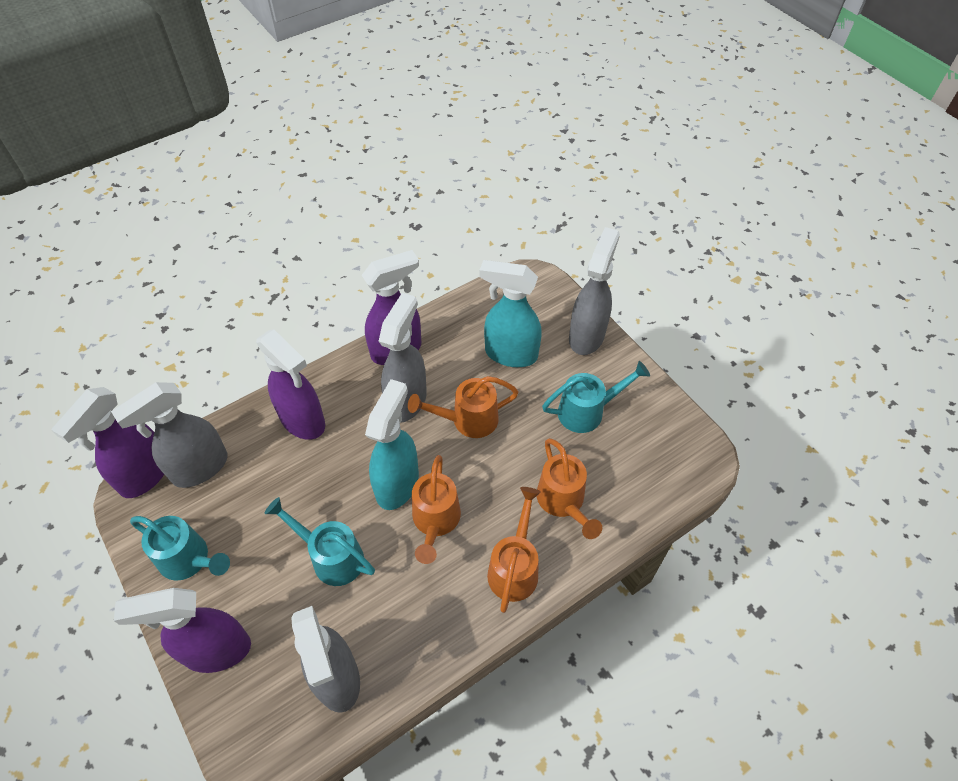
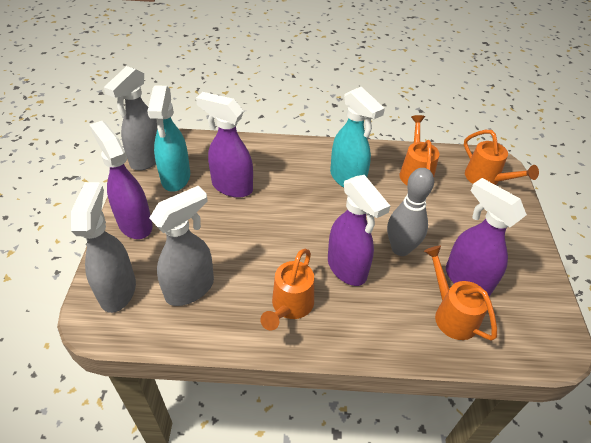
grey bowling pin: none = 0 -> [387,168,434,256] = 1
grey spray bottle: [111,382,228,488] [291,606,360,713] [379,293,427,422] [569,227,620,355] = 4 -> [71,182,136,313] [104,66,157,170] [149,186,214,306] = 3
turquoise watering can: [130,516,230,581] [265,497,375,586] [542,361,650,433] = 3 -> none = 0

